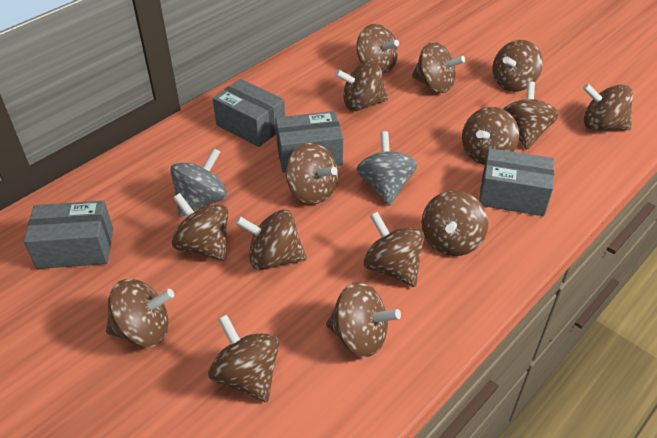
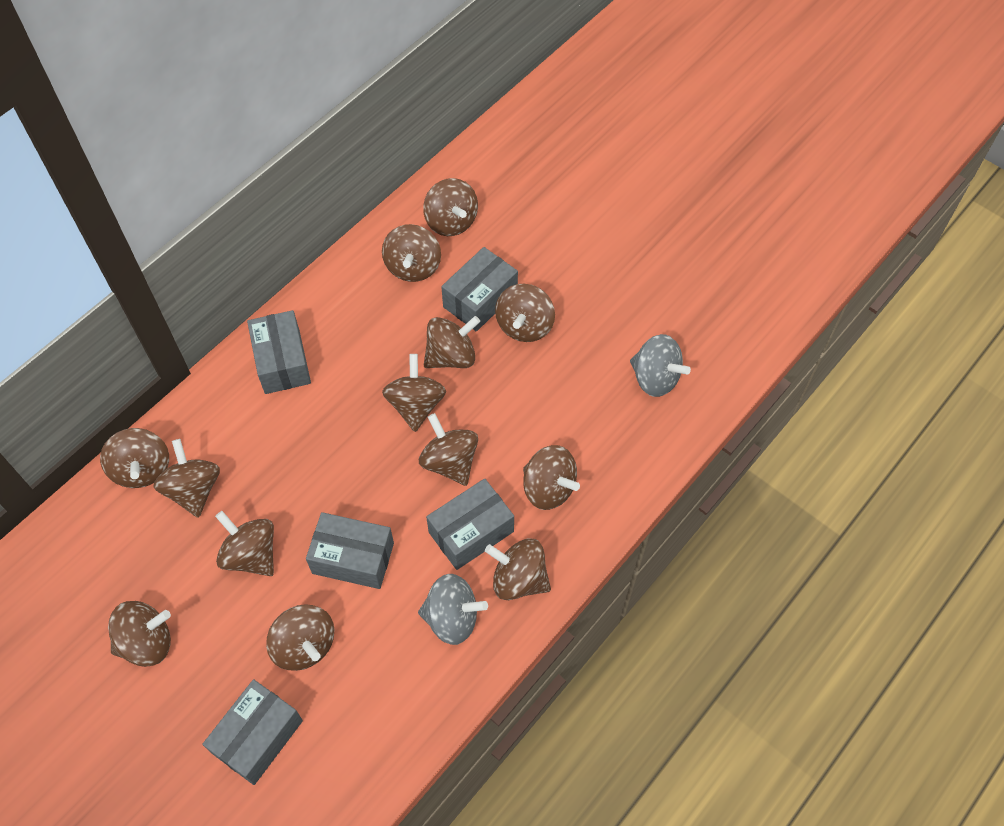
brown spinning top: [106,279,174,347] [172,193,228,261] [208,314,279,402] [235,210,307,270] [286,143,338,204] [326,282,401,357] [335,61,388,111] [357,24,399,74] [363,212,424,287] [412,42,465,93] [421,191,488,256] [462,107,519,165] [493,40,543,92] [503,82,559,150] [583,84,633,130] = 15 -> [100,428,169,488] [108,601,171,667] [154,439,220,518] [215,511,274,576] [266,604,334,671] [382,224,441,282] [382,354,446,432] [419,413,478,486] [423,178,478,236] [424,316,480,368] [485,538,551,600] [495,284,555,342] [523,445,580,510] = 13
grey box: [24,201,113,269] [212,79,285,147] [275,111,343,172] [479,148,554,216] = 4 -> [202,679,303,785] [247,310,311,394] [306,512,394,589] [426,479,514,570] [441,247,518,331] = 5

